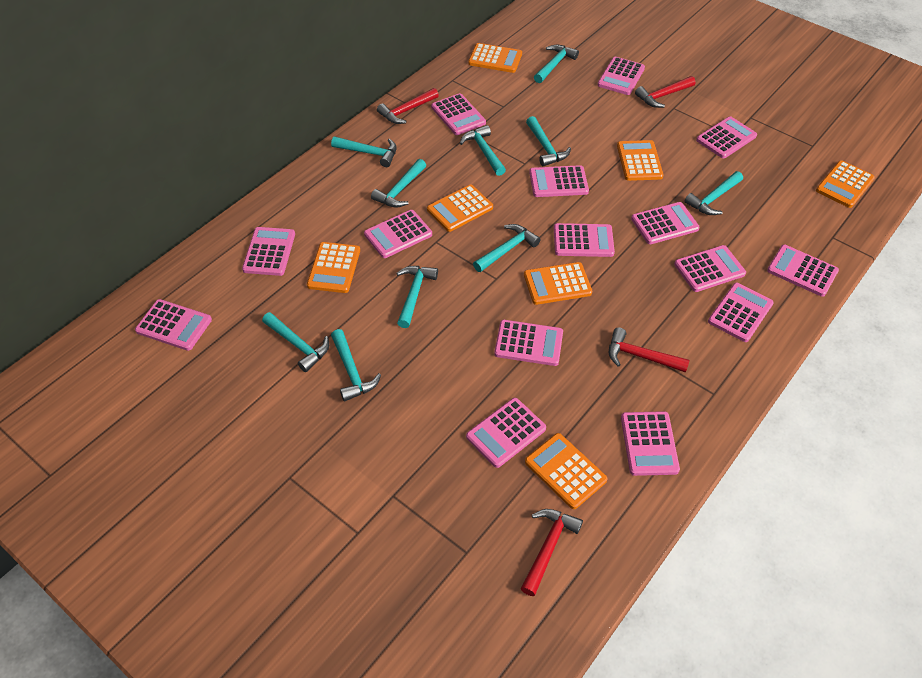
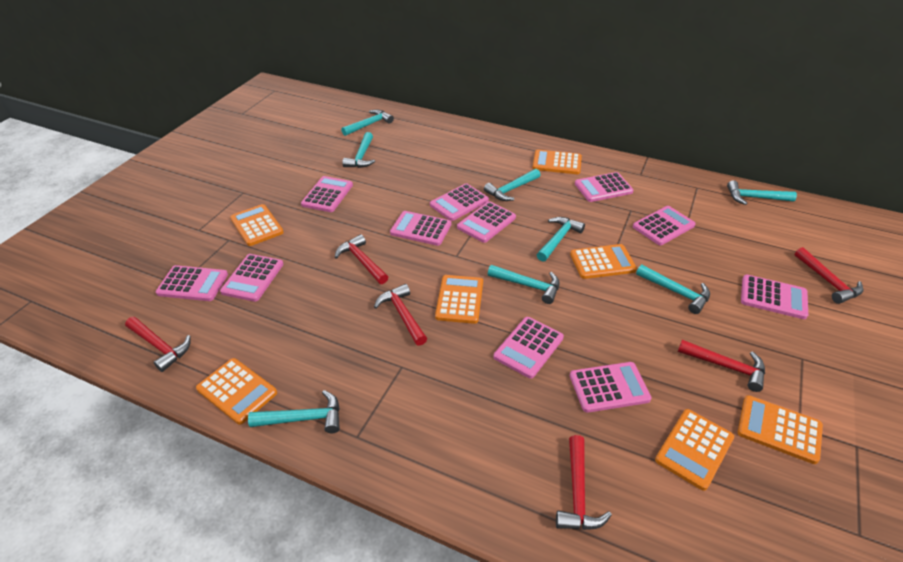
pink calculator: [135,299,212,351] [242,227,295,276] [364,210,432,258] [431,93,486,135] [466,398,546,468] [494,320,563,366] [529,165,589,197] [554,223,615,257] [598,57,645,95] [621,411,680,476] [631,202,700,244] [674,245,746,292] [696,116,757,158] [708,283,774,342] [767,245,839,297] = 15 -> [156,265,228,301] [220,254,283,302] [301,176,353,212] [390,211,451,246] [430,183,489,221] [457,201,516,243] [494,317,564,379] [570,362,652,413] [575,172,634,202] [633,206,696,245] [741,275,808,319] = 11
red hammer: [377,88,439,124] [521,509,583,596] [609,328,690,373] [635,76,695,108] = 4 -> [125,317,191,372] [335,234,388,284] [374,284,427,346] [556,435,612,530] [678,340,765,392] [795,247,863,304] = 6
turquoise hammer: [262,312,329,372] [331,136,397,167] [331,329,381,402] [371,159,426,207] [396,266,438,328] [460,125,506,176] [473,224,541,272] [526,116,571,166] [534,45,579,83] [684,171,743,215] = 10 -> [248,390,340,433] [341,110,394,136] [342,132,375,168] [484,169,540,201] [488,265,560,304] [537,217,585,262] [636,264,710,314] [727,180,797,205] = 8

